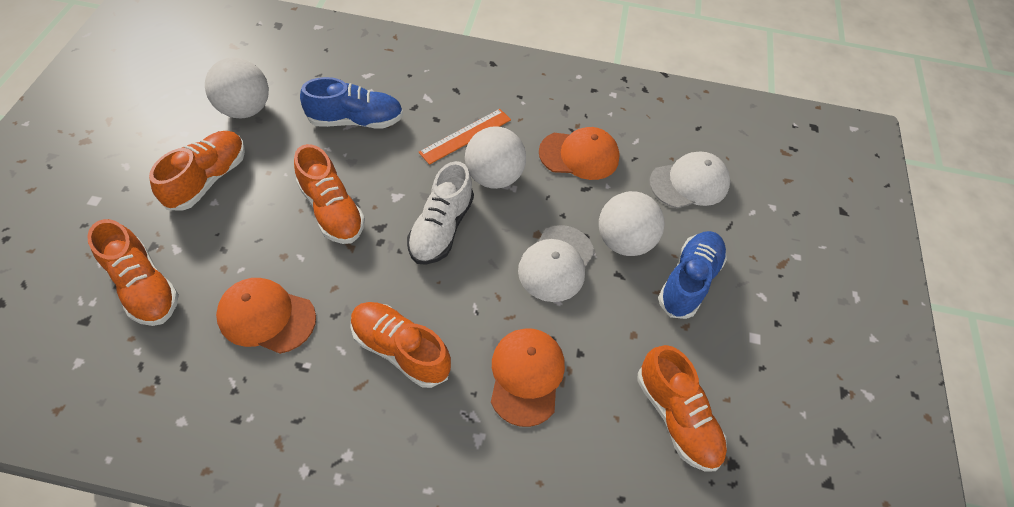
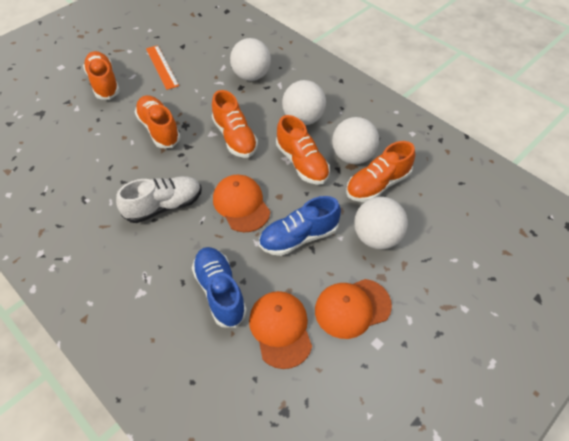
white ball: [205,57,269,118] [465,126,526,189] [599,191,665,256] = 3 -> [230,38,271,81] [282,80,326,125] [332,117,379,164] [354,197,408,249] = 4
white cap: [518,225,595,302] [650,151,730,208] = 2 -> none = 0

